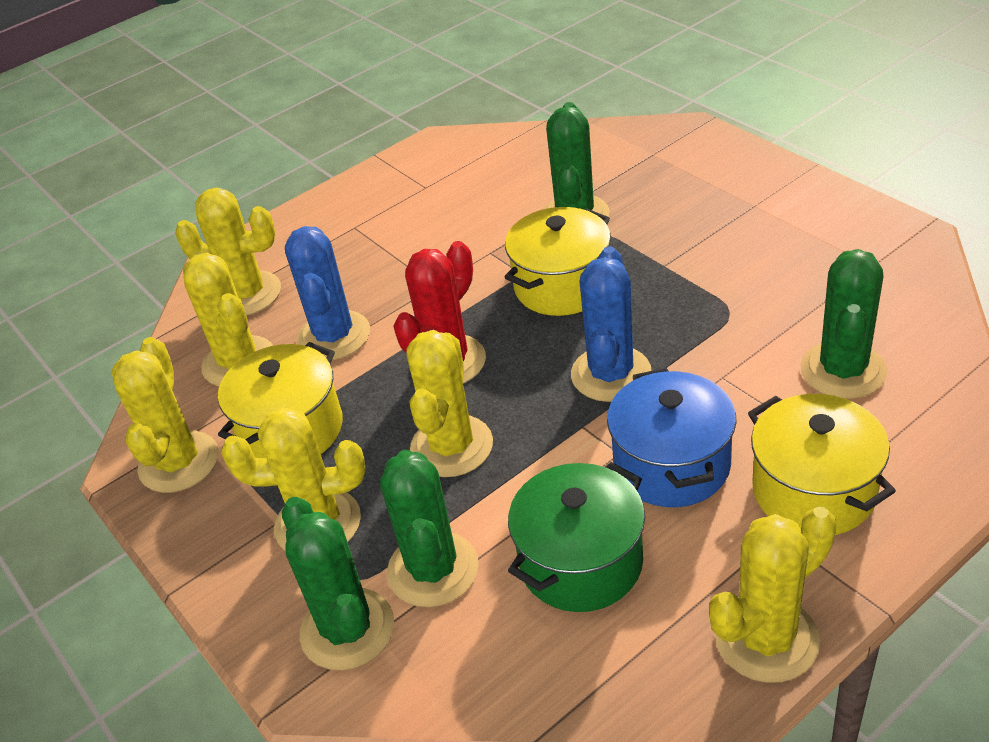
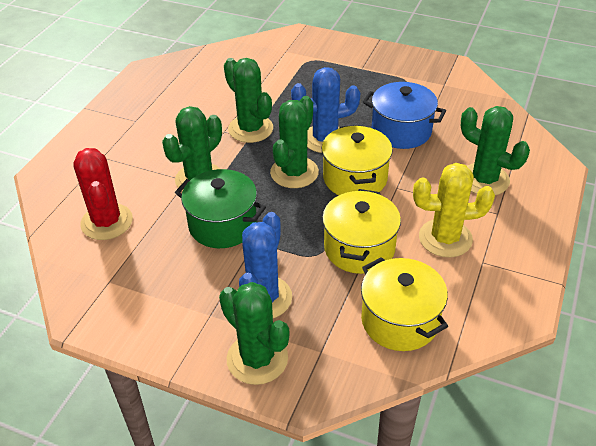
green cactus: [282,497,394,671] [380,449,479,607] [544,102,610,217] [800,249,887,399] = 4 -> [162,106,222,191] [219,282,289,385] [224,58,273,143] [270,96,319,188] [461,106,530,195] = 5
yellow cactus: [111,337,218,493] [175,188,281,316] [183,253,273,387] [221,408,365,551] [406,330,493,477] [709,506,837,683] = 6 -> [413,163,495,258] = 1

